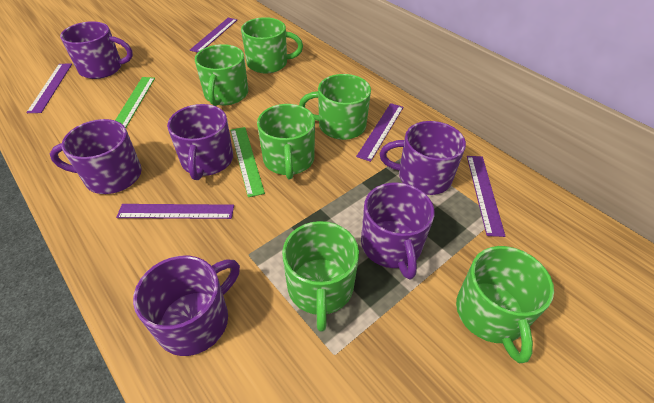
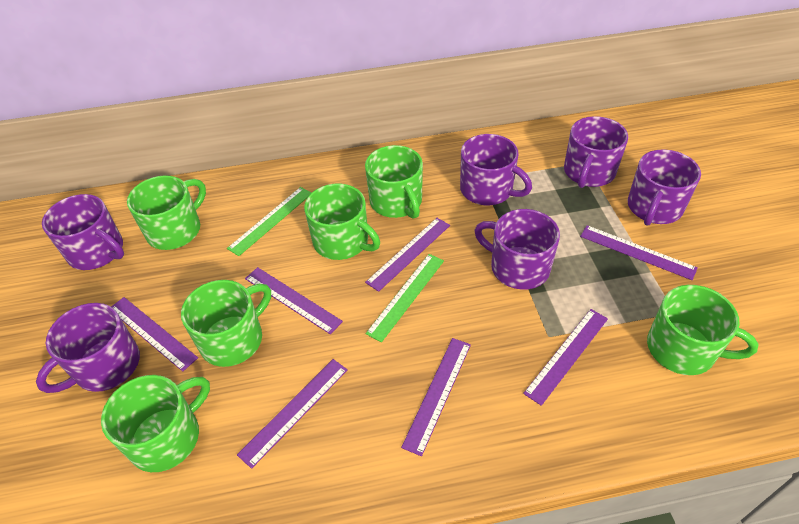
purple ruler: [26,63,72,113] [116,204,234,219] [190,18,237,52] [356,103,403,162] [467,156,505,237] = 5 -> [111,297,198,372] [237,359,348,469] [245,267,343,334] [365,218,450,292] [401,338,471,456] [523,309,608,406] [580,225,698,280] = 7

